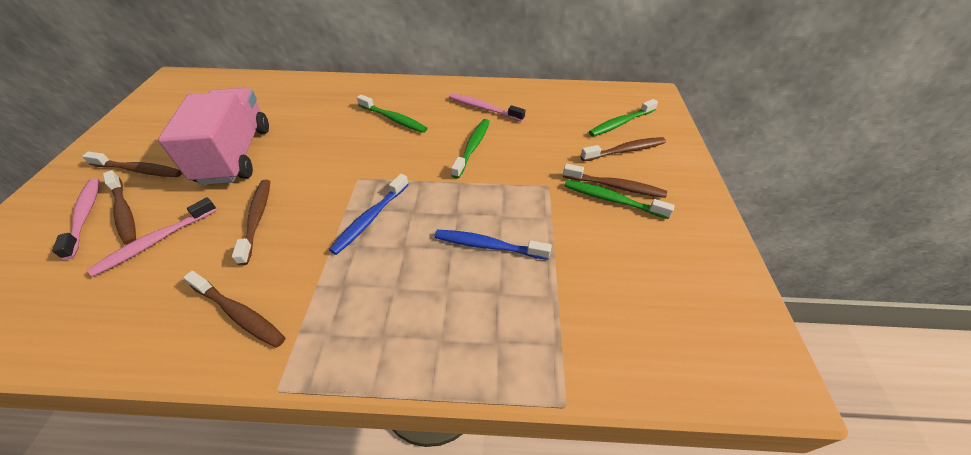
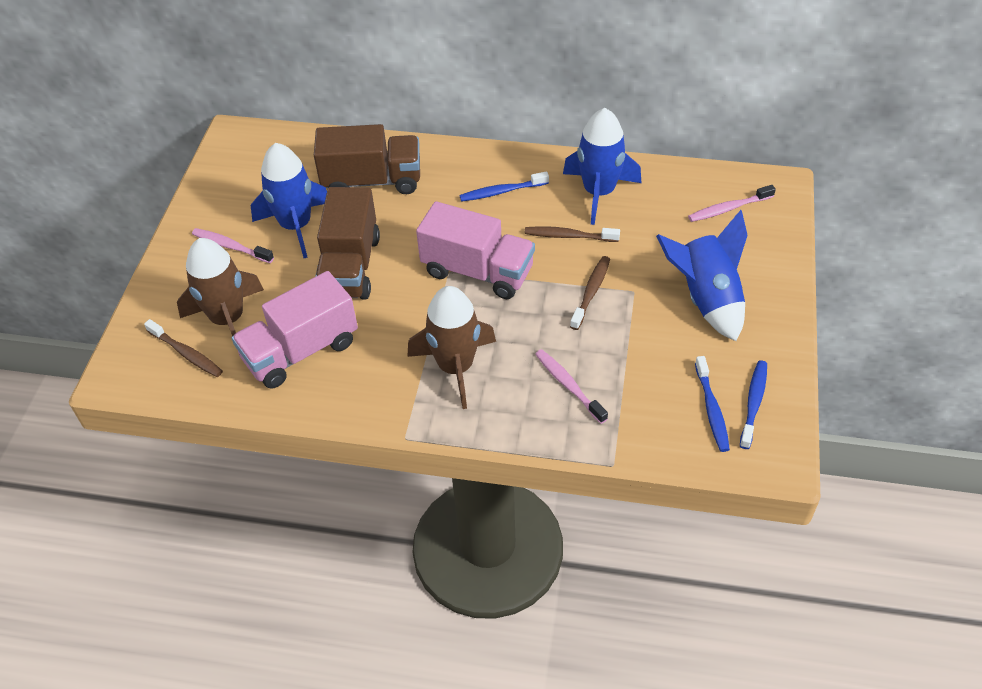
blue rocket: none = 0 -> [251,143,327,258] [563,108,641,225] [656,210,747,341] = 3
blue toothbrush: [329,174,409,255] [434,230,552,260] = 2 -> [460,171,549,202] [695,356,730,452] [740,360,767,449] = 3
brown rocket: none = 0 -> [177,238,264,336] [407,286,496,409] = 2
brown toothbrush: [82,152,182,177] [103,170,136,245] [183,271,286,348] [232,180,270,266] [563,164,667,198] [580,137,666,161] = 6 -> [144,319,223,377] [525,226,620,242] [570,256,610,330] = 3
brown truck: none = 0 -> [314,124,420,194] [315,187,380,300] = 2
green toothbrush: [357,94,428,133] [451,119,490,179] [564,180,675,219] [589,99,658,136] = 4 -> none = 0
pink truck: [158,88,269,185] = 1 -> [232,271,358,389] [416,201,535,299] = 2

